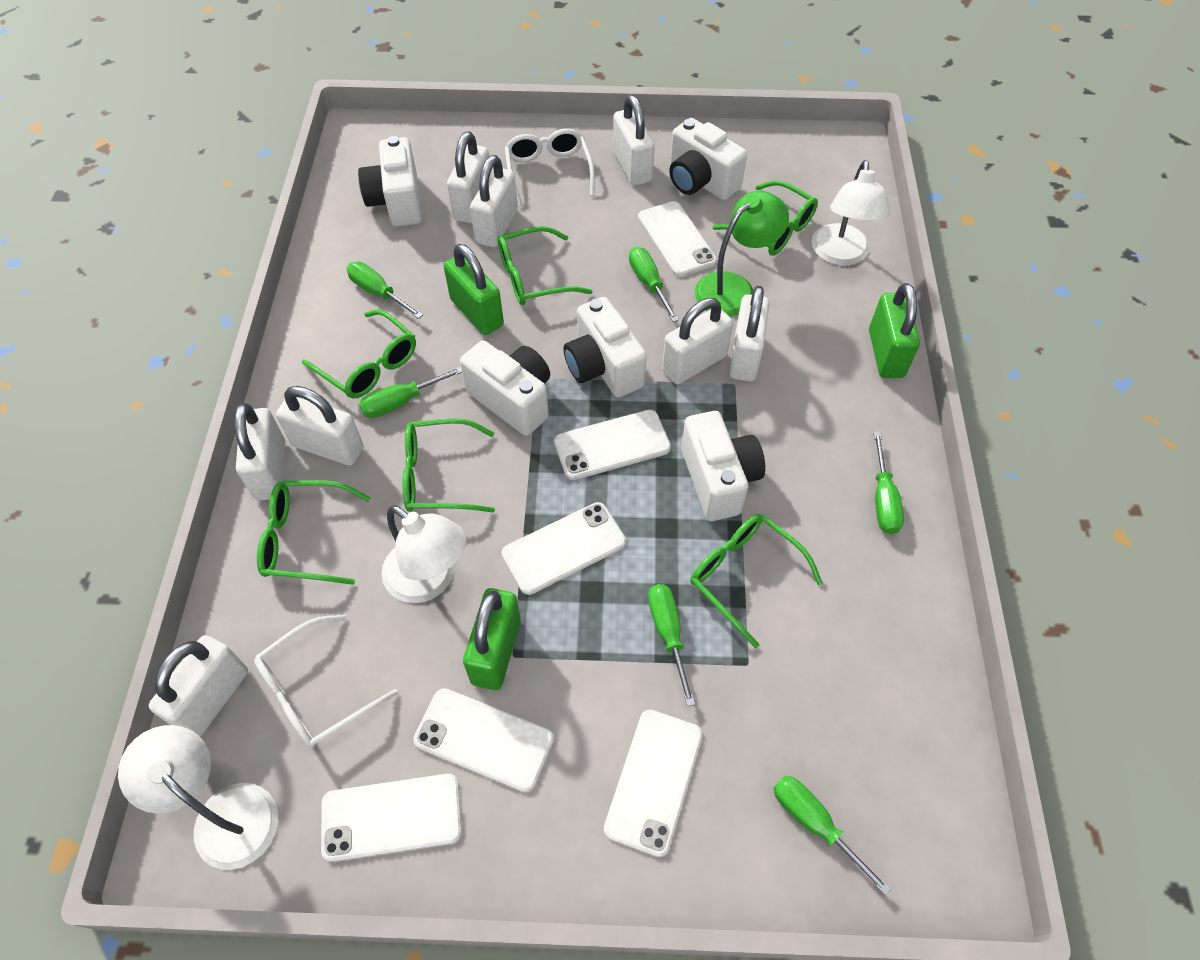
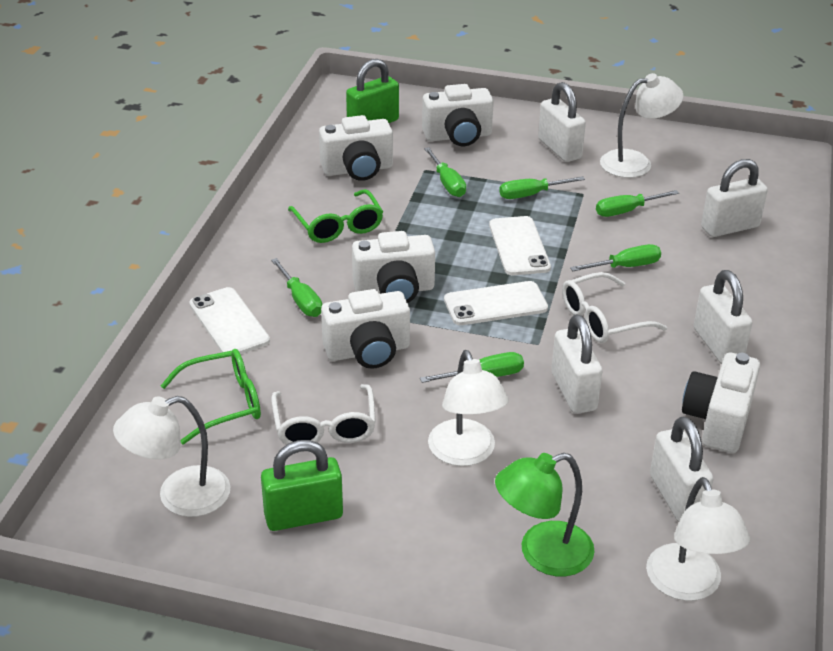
green glasses: [257,480,371,585] [302,309,416,399] [402,418,495,513] [498,226,593,305] [690,514,823,648] [712,180,818,256] = 6 -> [160,349,261,445] [288,189,383,243] = 2
green padlock: [443,244,504,335] [463,588,521,690] [869,283,920,378] = 3 -> [261,440,343,531] [346,59,399,123] = 2
white lamp: [118,725,278,870] [381,505,466,603] [812,160,890,266] = 3 -> [113,396,230,517] [428,350,509,466] [600,73,684,178] [646,477,750,601] = 4
white padlock: [149,635,248,737] [234,403,285,501] [276,386,363,465] [447,131,489,223] [470,155,518,247] [613,95,655,185] [662,298,733,384] [729,286,770,381] = 8 -> [538,82,586,162] [551,315,603,414] [650,417,714,522] [694,270,752,364] [701,159,768,237] = 5
white phone: [321,774,462,862] [413,688,554,792] [502,502,626,595] [554,410,671,480] [604,710,703,857] [638,201,717,277] = 6 -> [189,287,270,357] [444,281,548,325] [489,216,551,275] = 3

